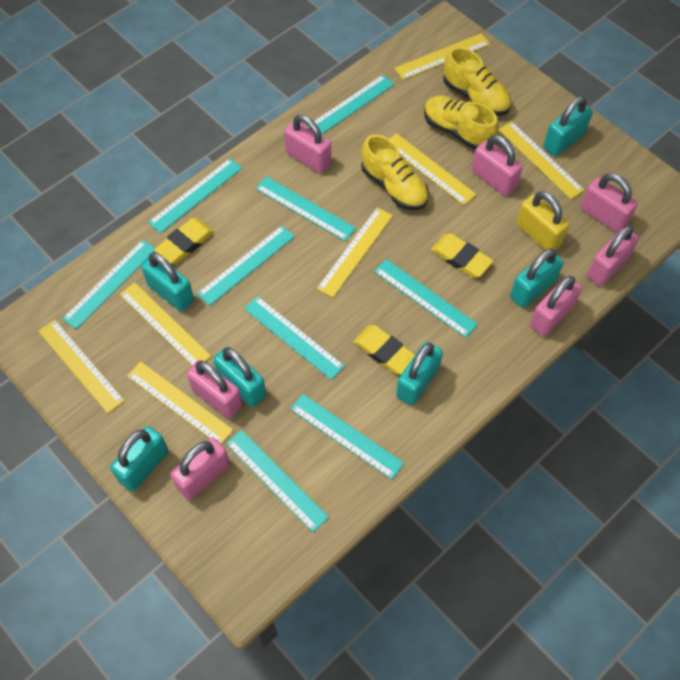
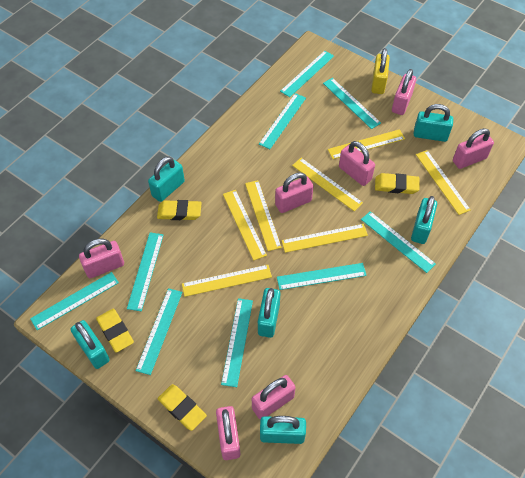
yellow eraser: [154,218,214,264] [353,325,415,374] [431,233,493,278] = 3 -> [96,309,134,353] [157,200,202,220] [157,384,207,431] [375,173,420,194] = 4
yellow shoe: [361,134,429,210] [424,95,499,150] [443,47,511,116] = 3 -> none = 0

